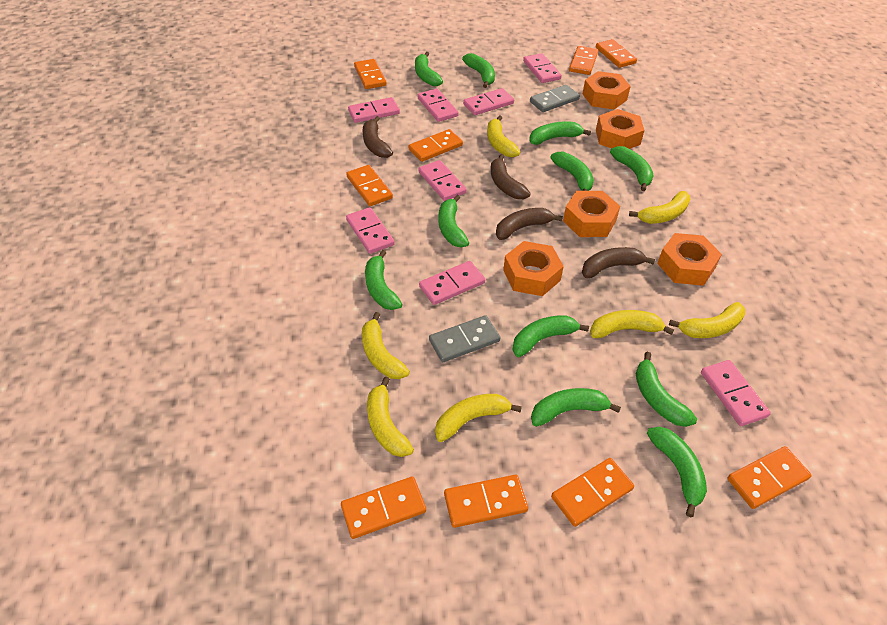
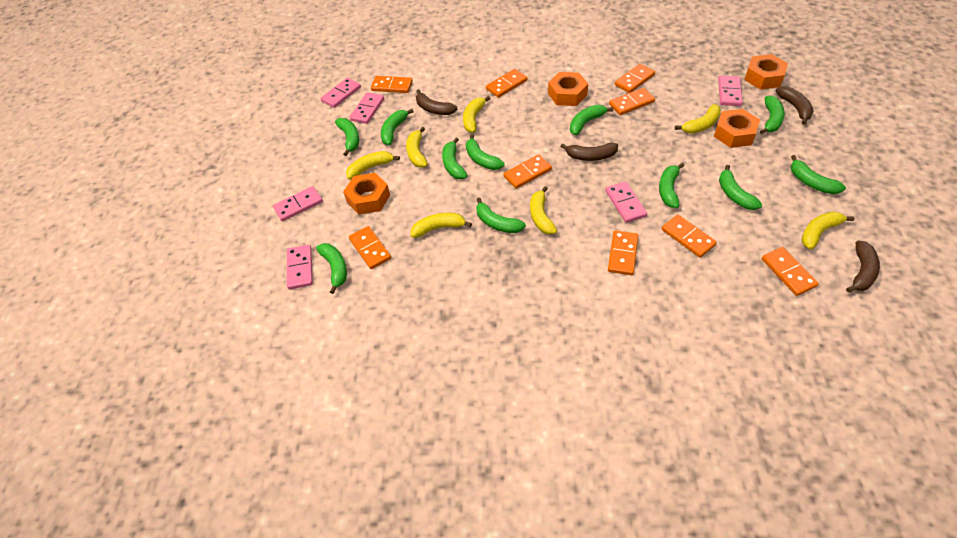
grey domino: [429,315,500,362] [530,85,580,112] = 2 -> none = 0
orange nut: [503,241,564,296] [563,191,620,237] [583,71,631,109] [596,109,645,149] [657,233,722,286] = 5 -> [343,173,390,214] [548,72,588,106] [714,109,760,148] [745,54,788,90] = 4
pink domino: [346,207,395,254] [348,97,400,123] [417,88,459,122] [418,160,467,201] [419,261,485,305] [463,88,514,115] [523,53,562,83] [701,360,771,426] = 8 -> [273,186,323,222] [287,245,313,289] [320,78,361,108] [350,92,384,124] [605,181,647,223] [718,75,743,106] = 6

